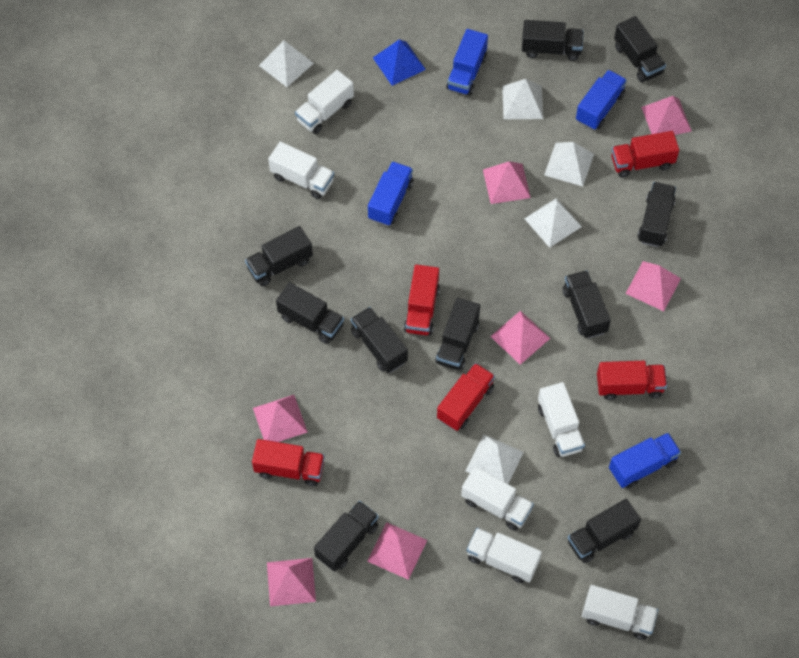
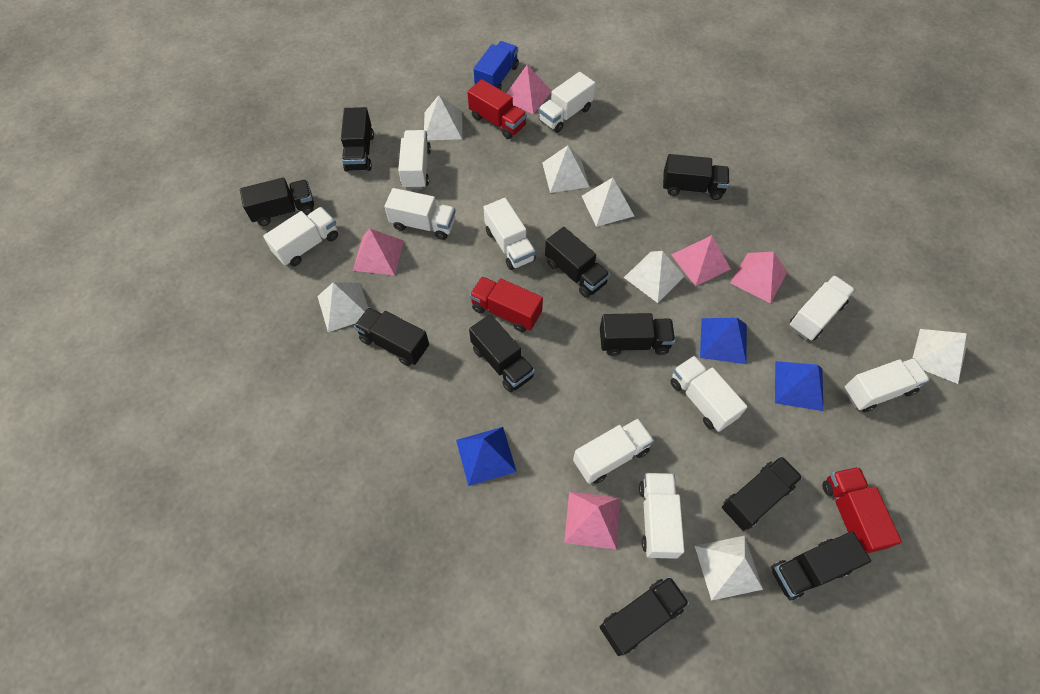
blue pyramid: [373,39,426,86] = 1 -> [456,427,517,486] [700,318,747,364] [775,361,823,411] = 3
blue truck: [368,161,414,226] [446,29,488,96] [576,70,627,130] [609,433,681,489] = 4 -> [474,41,519,90] = 1
pink pyramid: [253,395,308,442] [267,558,316,606] [367,522,427,580] [483,161,531,204] [490,311,550,365] [626,261,681,311] [641,96,692,135] = 7 -> [353,229,404,275] [507,64,552,114] [564,492,620,550] [671,235,731,286] [730,252,787,303] = 5
red truck: [252,439,325,486] [403,264,440,336] [437,363,495,431] [597,361,667,400] [611,131,679,177] = 5 -> [467,79,527,139] [469,277,543,332] [822,467,902,553] = 3
white pyramid: [259,41,314,87] [466,435,524,484] [502,79,543,119] [524,198,582,248] [544,142,594,187] = 5 -> [317,282,368,332] [424,95,462,140] [542,145,589,193] [582,178,634,227] [624,251,684,303] [695,536,763,601] [913,329,967,384] = 7
white truck: [268,141,334,199] [295,70,354,134] [461,466,534,531] [467,528,542,583] [538,382,585,457] [582,585,658,640] = 6 -> [263,207,338,266] [384,188,456,240] [398,130,431,189] [483,198,536,270] [538,72,595,133] [573,418,654,484] [639,473,684,559] [670,356,747,432] [790,275,855,340] [845,358,930,412] = 10

